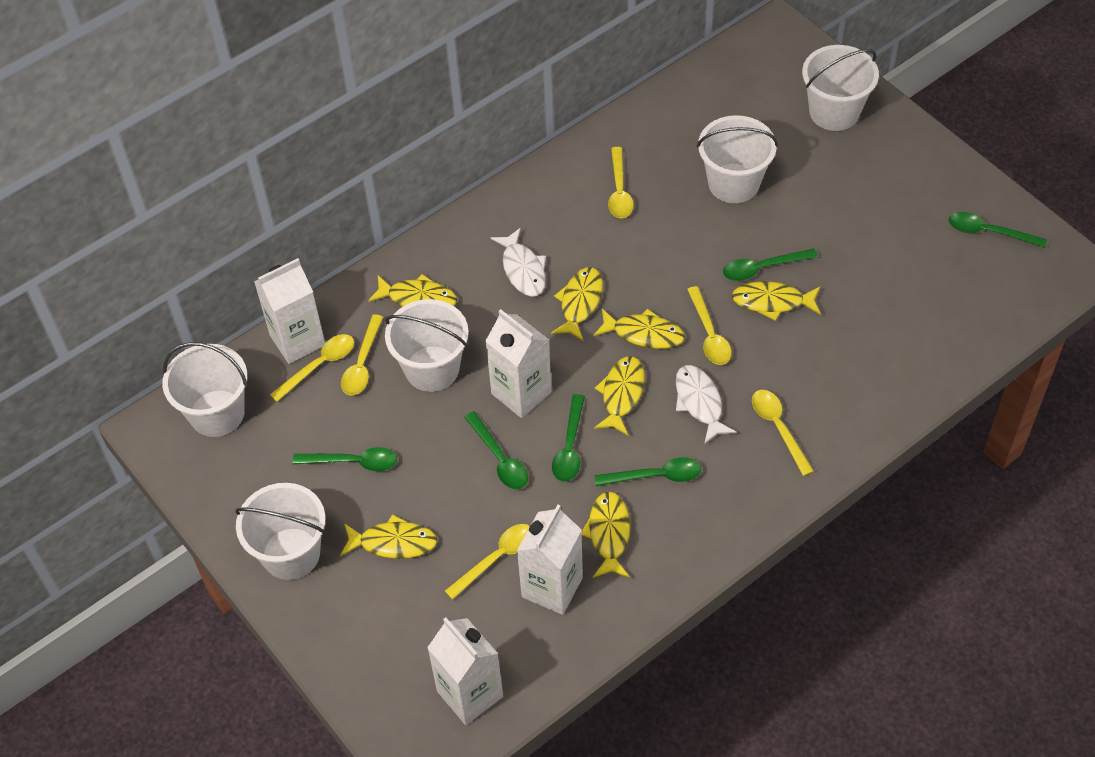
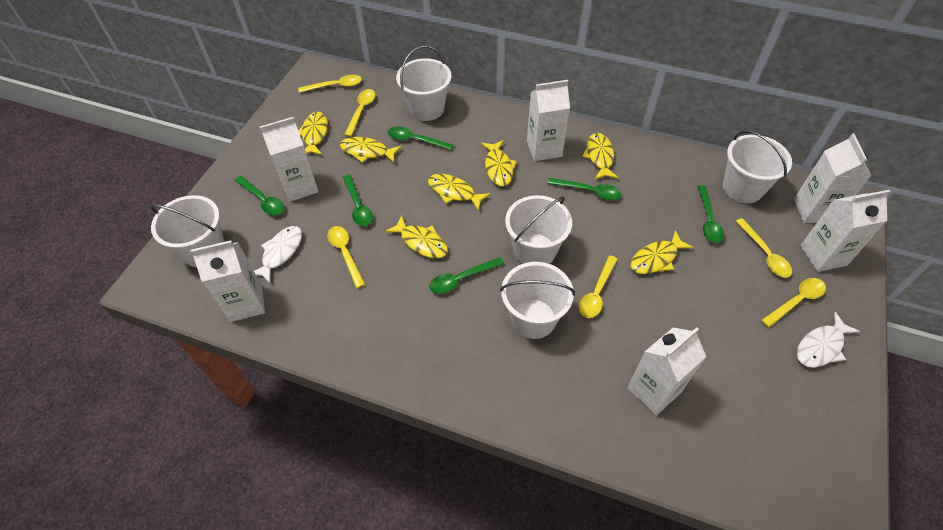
white carton: [254,258,325,364] [427,617,503,725] [485,309,551,418] [517,505,583,615] = 4 -> [190,240,265,322] [260,117,319,202] [527,80,570,161] [627,327,706,416] [794,134,871,223] [800,190,891,272] = 6

